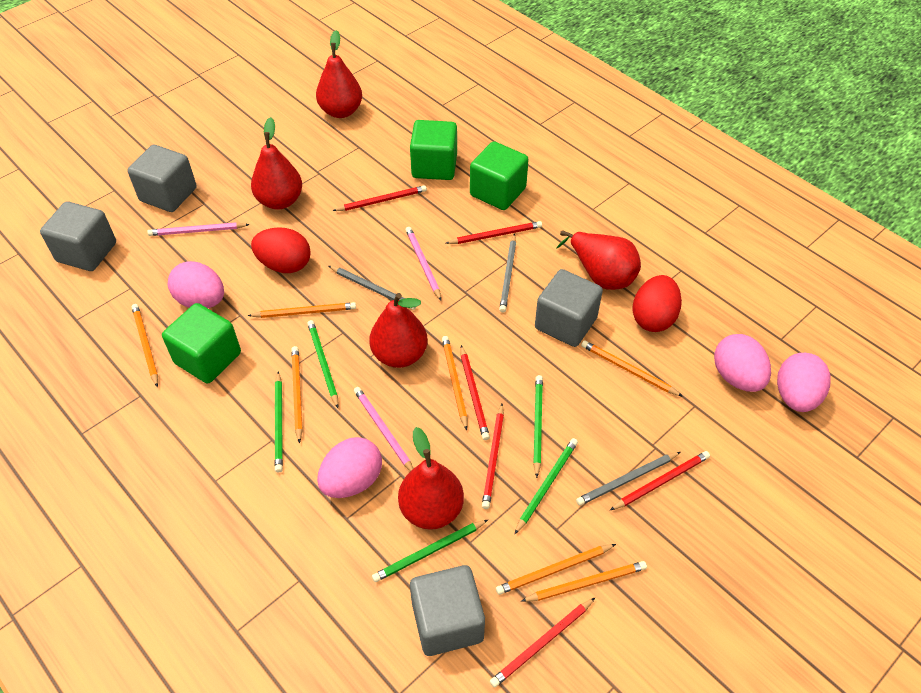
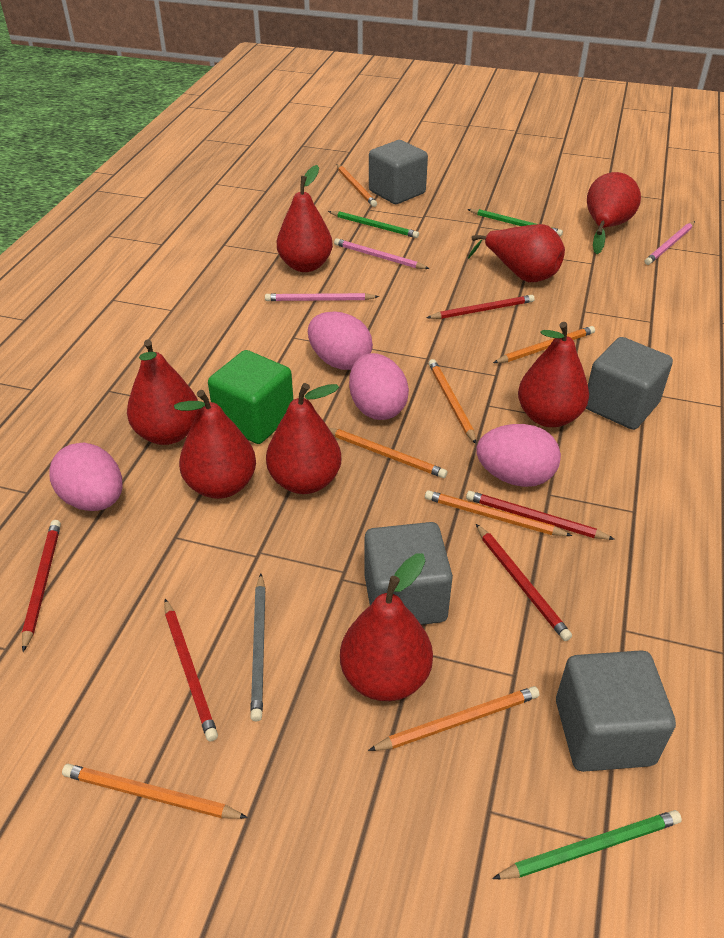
green cube: [162,303,241,384] [410,120,457,180] [470,141,529,210] = 3 -> [208,350,293,444] = 1
green pencil: [275,371,283,472] [307,320,339,408] [372,520,488,582] [514,438,578,535] [533,375,543,478] = 5 -> [328,211,419,238] [467,209,563,236] [492,810,682,879] = 3
grey pencil: [329,266,416,310] [499,233,516,313] [576,452,680,506] = 3 -> [250,573,266,721] = 1
red egg: [251,227,311,273] [632,275,682,332] = 2 -> none = 0
red pear: [251,117,302,210] [316,30,362,118] [369,293,428,368] [398,427,464,530] [556,230,641,290] = 5 -> [127,339,198,445] [174,390,256,499] [266,383,342,494] [277,165,333,272] [340,554,433,701] [468,224,565,282] [518,322,589,427] [587,172,641,254] = 8
red pencil: [332,185,427,211] [446,221,542,244] [461,345,490,440] [482,404,504,509] [490,598,595,688] [610,451,710,510] = 6 -> [22,520,61,652] [164,599,218,742] [427,295,535,319] [466,491,615,540] [476,524,572,641] = 5

